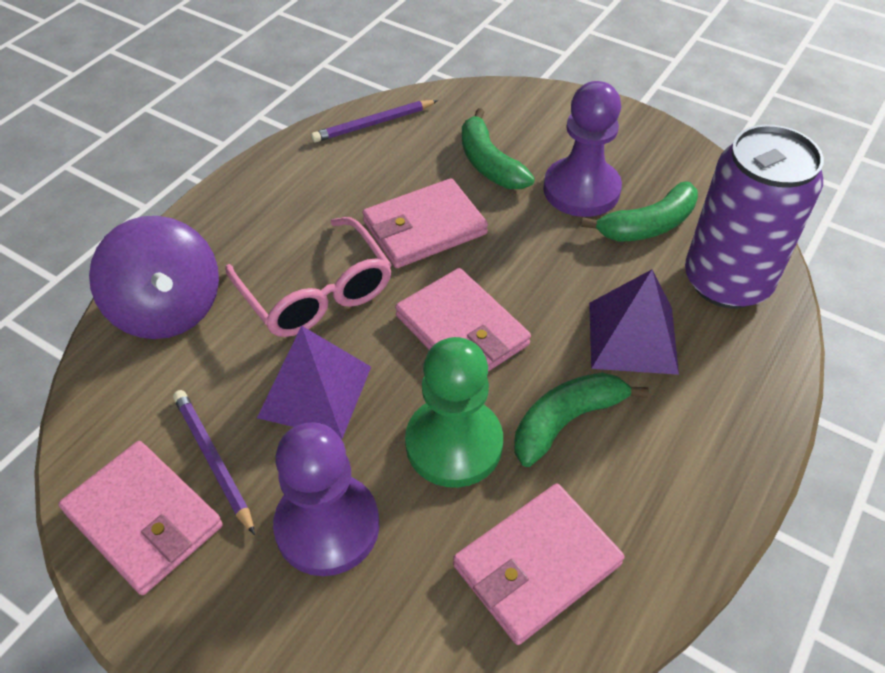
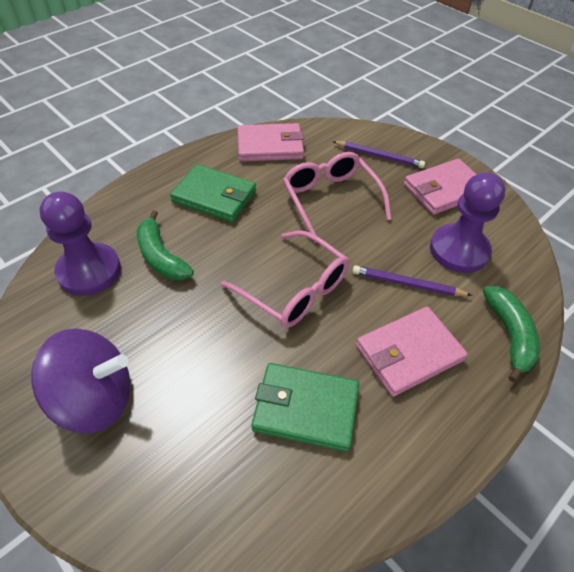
green banana: [462,108,535,189] [514,373,649,467] [581,182,698,242] = 3 -> [137,210,194,280] [483,286,540,383] = 2
green pawn: [405,337,503,488] = 1 -> none = 0
green wallet: none = 0 -> [170,164,256,222] [251,363,359,452] = 2
pink glasses: [225,217,392,337] = 1 -> [221,230,349,328] [283,152,391,243] = 2
pink wallet: [58,441,223,595] [363,178,488,268] [395,268,531,372] [453,483,625,645] = 4 -> [238,123,304,162] [356,307,468,397] [404,159,477,215] = 3
purple can: [685,125,824,309] = 1 -> none = 0
purple pyramid: [257,326,371,439] [589,270,679,375] = 2 -> none = 0

